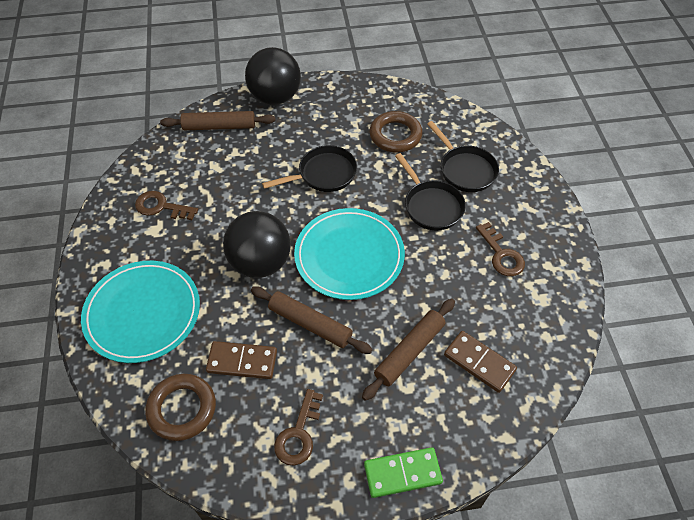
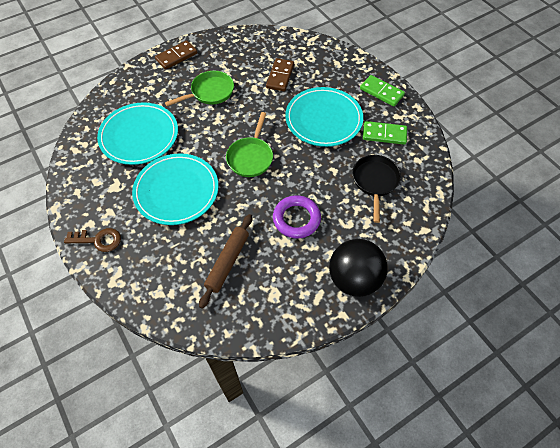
black ball: [223,211,291,278] [245,47,301,105] = 2 -> [329,239,388,297] = 1
black pan: [262,145,357,192] [395,153,466,230] [427,121,499,192] = 3 -> [352,155,401,223] = 1
brown key: [135,191,198,220] [274,389,323,466] [476,222,525,276] = 3 -> [64,228,121,252] = 1
brown ring: [145,374,216,441] [369,111,422,153] = 2 -> none = 0
brown rolling pin: [160,111,275,130] [251,286,372,354] [362,298,455,401] = 3 -> [199,214,252,309] = 1
green domino: [364,447,443,498] = 1 -> [360,75,405,106] [363,121,407,145] = 2
green pan: none = 0 -> [165,71,234,106] [226,112,273,177] = 2
purple ring: none = 0 -> [273,195,321,238] = 1
turquoise plate: [81,261,200,363] [294,208,405,300] = 2 -> [97,102,178,165] [132,153,218,225] [285,87,363,147] = 3

